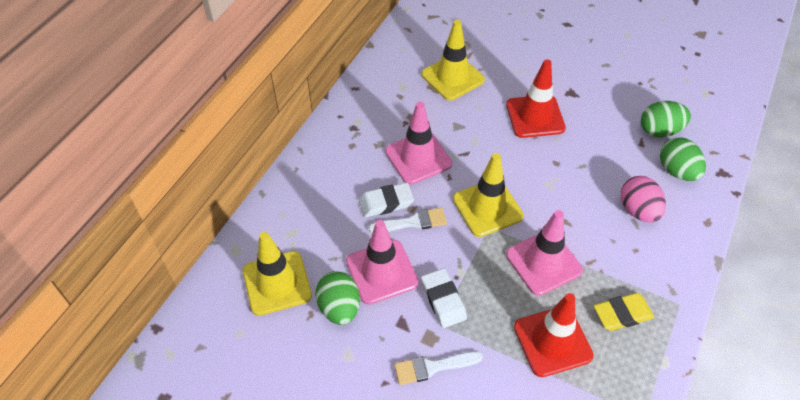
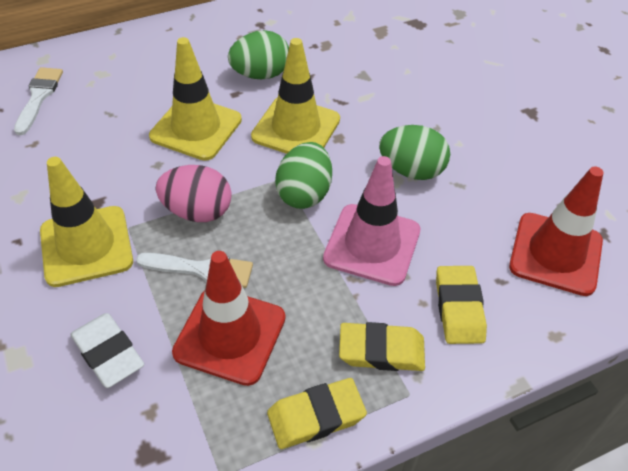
pink traffic cone: [346,220,418,305] [385,102,452,185] [506,210,583,296] = 3 -> [323,156,420,286] = 1
white eraser: [359,183,414,217] [421,269,467,328] = 2 -> [70,313,144,388] = 1
yellow eraser: [594,293,654,331] = 1 -> [267,378,367,449] [339,322,425,371] [436,266,487,344] = 3

